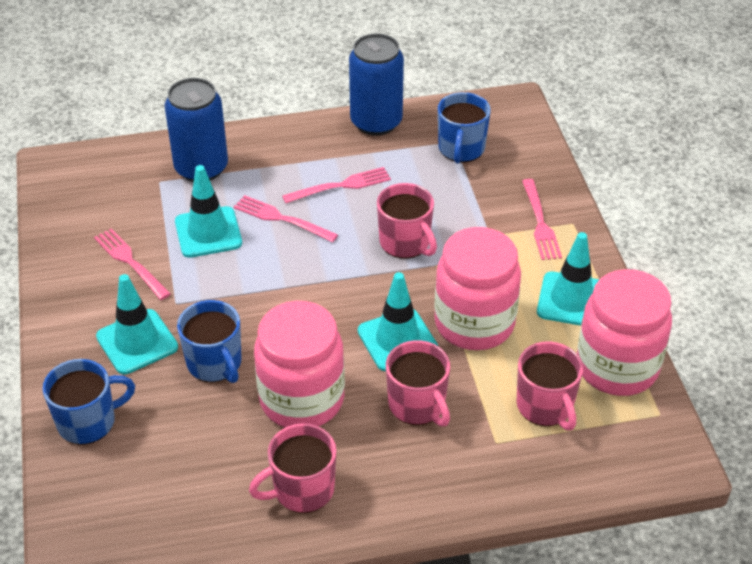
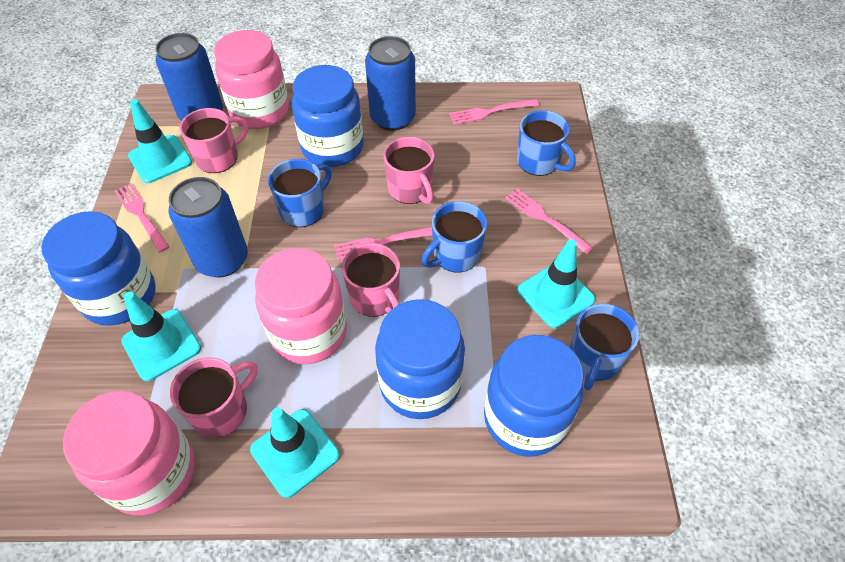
blue can: [164,78,228,182] [349,33,404,136] = 2 -> [155,33,223,121] [168,177,248,277] [365,36,416,131] = 3
blue jar: none = 0 -> [42,211,156,326] [292,65,364,167] [375,299,465,419] [484,335,584,457] = 4
blue mug: [42,359,135,445] [177,300,242,383] [438,92,491,164] = 3 -> [268,159,332,227] [421,201,487,273] [517,110,576,176] [570,303,639,390] = 4

